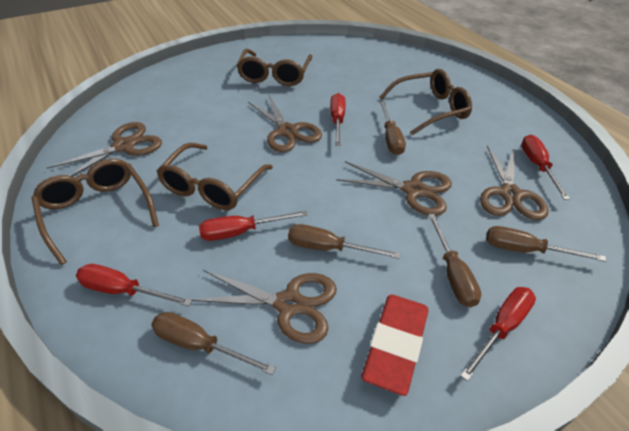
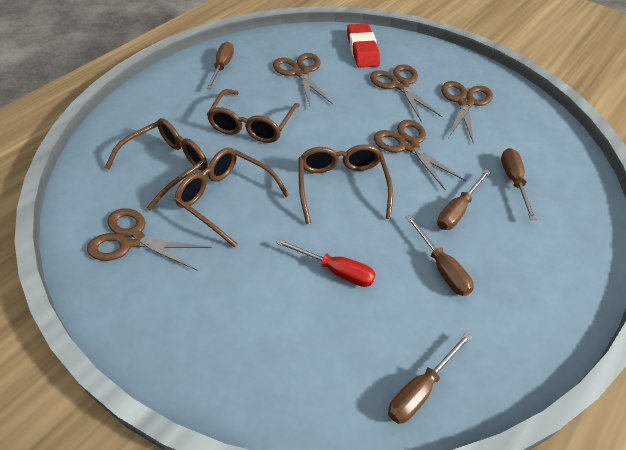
red screwdriver: [76,264,192,307] [199,211,308,241] [330,93,345,146] [460,287,536,381] [521,135,570,200] = 5 -> [276,239,375,287] = 1

